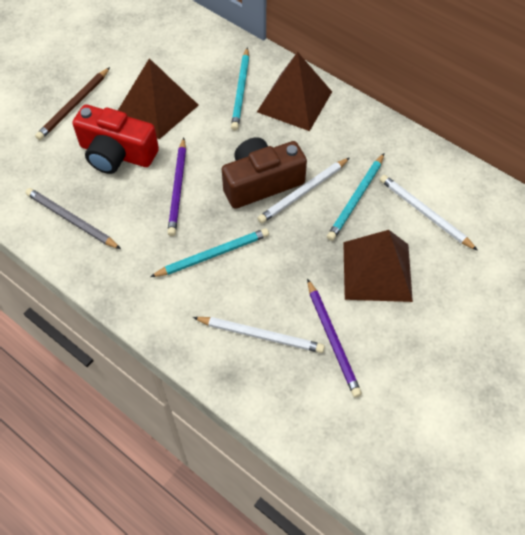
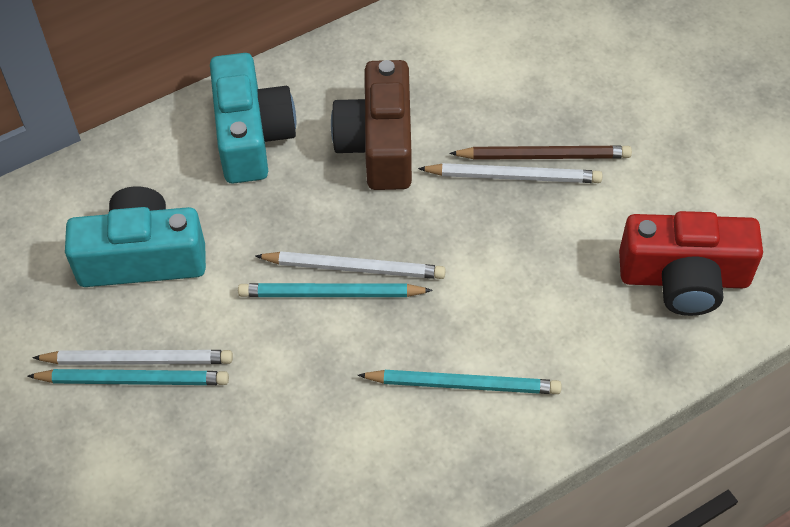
brown pyramid: [118,58,199,139] [257,52,332,131] [343,230,413,302] = 3 -> none = 0
grey pencil: [26,188,121,249] = 1 -> none = 0
purple pencil: [167,138,186,236] [307,279,362,397] = 2 -> none = 0
turquoise camera: none = 0 -> [65,186,206,287] [210,53,296,184] = 2

